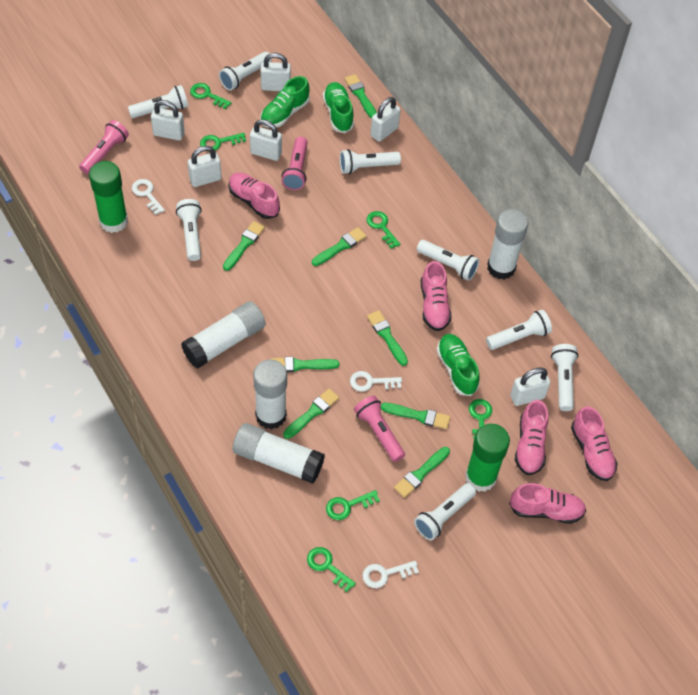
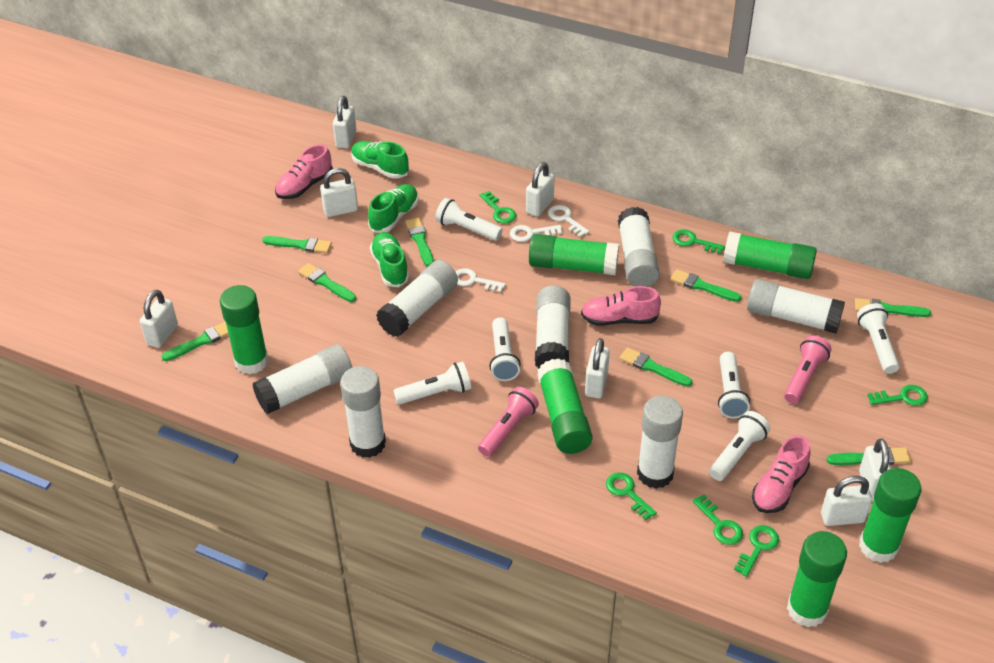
green glue stick: [89,161,128,233] [465,424,510,492] = 2 -> [220,285,269,375] [529,234,619,275] [537,358,593,454] [723,231,817,279] [787,531,847,627] [859,468,922,563] = 6
pink flashlight: [79,120,129,174] [282,137,308,190] [354,396,405,462] = 3 -> [478,387,539,457] [784,335,832,404] = 2
pink shoe: [228,173,280,219] [421,261,452,331] [509,483,586,524] [515,400,548,475] [571,406,618,481] = 5 -> [275,144,333,199] [581,286,661,326] [752,435,811,513] = 3
white flashlight: [128,85,188,118] [176,199,202,261] [219,52,272,91] [340,149,401,174] [414,483,476,540] [417,240,479,281] [486,310,552,350] [551,344,579,411] = 8 -> [393,361,471,405] [435,198,503,241] [490,317,521,381] [709,411,770,481] [718,352,750,419] [857,303,899,374] = 6
white glue stick: [181,301,266,368] [233,423,325,483] [253,359,287,429] [487,209,528,279] = 4 -> [253,344,352,414] [340,366,386,458] [376,260,458,337] [535,285,571,369] [618,207,660,287] [637,396,683,489] [747,279,845,334] = 7
white padlock: [151,100,185,141] [188,146,222,187] [250,119,282,161] [261,53,291,91] [371,97,401,142] [510,367,551,406] = 6 -> [140,290,178,348] [320,168,358,217] [333,96,356,148] [526,162,554,217] [585,338,610,398] [821,476,872,526] [859,439,891,501] = 7

